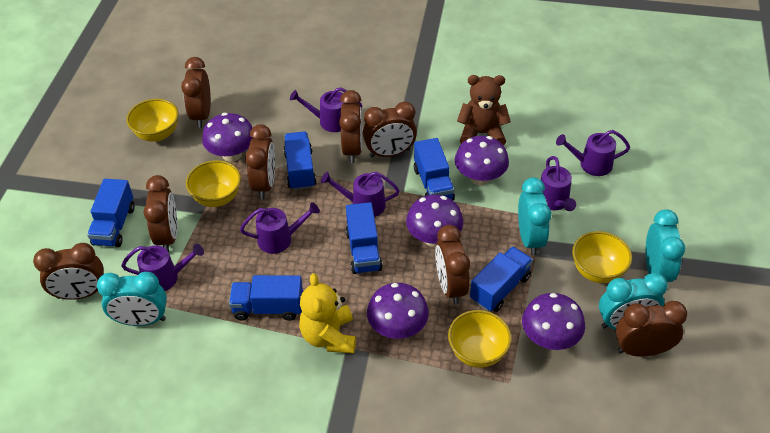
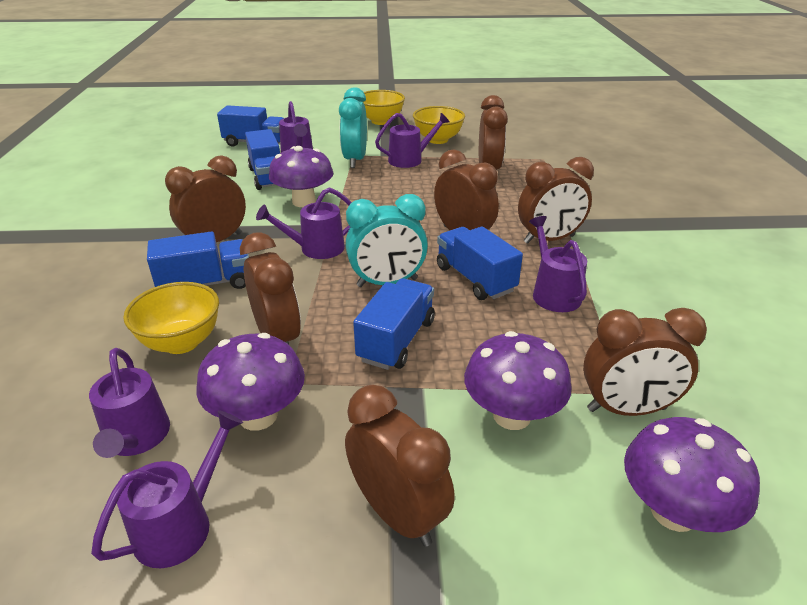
blue truck: [87,179,135,247] [229,275,303,321] [283,131,317,190] [345,202,383,274] [414,138,455,200] [470,246,533,312] = 6 -> [147,231,249,289] [217,105,284,147] [245,129,280,190] [353,278,435,370] [437,226,523,300] = 5
brown clock: [33,243,104,300] [144,175,177,252] [181,57,211,128] [245,124,275,199] [339,90,362,163] [363,101,417,158] [435,225,470,305] [616,301,688,357] = 8 -> [165,155,246,242] [240,232,301,345] [345,385,455,547] [434,149,499,230] [479,95,508,170] [518,157,594,244] [583,308,707,416] = 7
brown teddy bear: [457,75,511,145] = 1 -> none = 0
purple mushroom: [202,113,254,162] [367,283,429,339] [406,195,463,247] [455,136,509,185] [522,293,585,350] = 5 -> [197,333,305,431] [269,146,334,207] [464,331,572,430] [624,417,760,532] = 4
turquoise clock: [97,272,167,326] [518,178,551,256] [599,273,668,329] [645,209,685,282] = 4 -> [339,87,367,168] [346,194,428,287] = 2
yellow bowl: [126,99,179,142] [186,160,241,207] [448,310,512,368] [572,231,632,283] = 4 -> [123,282,219,354] [363,90,405,125] [413,106,465,144] = 3
yellow teddy bear: [299,273,356,354] = 1 -> none = 0

